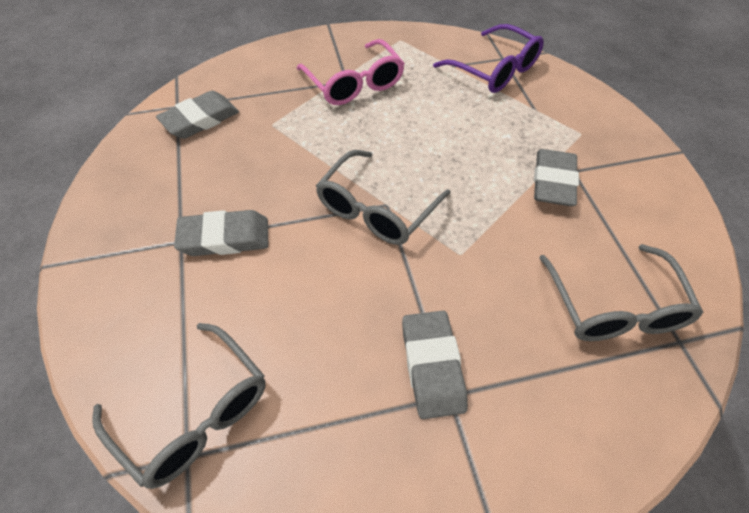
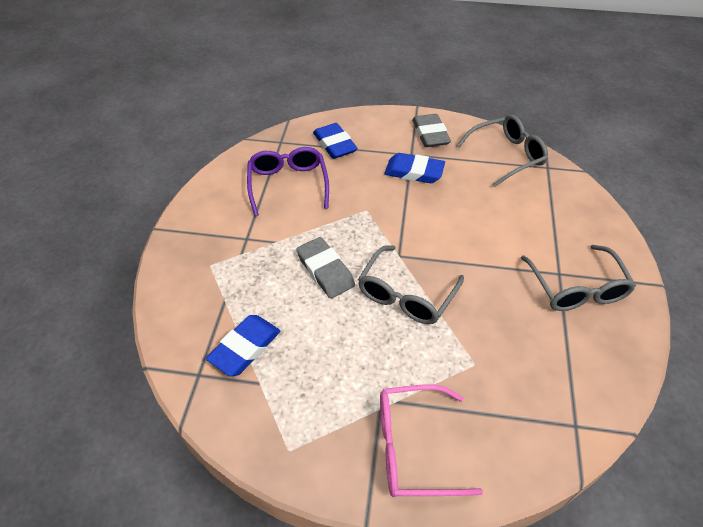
blue eraser: none = 0 -> [206,315,280,376] [313,123,358,159] [384,153,445,183] = 3
grey eraser: [156,91,239,139] [174,210,268,256] [402,311,468,419] [534,149,579,206] = 4 -> [296,237,355,299] [412,114,451,147] = 2

